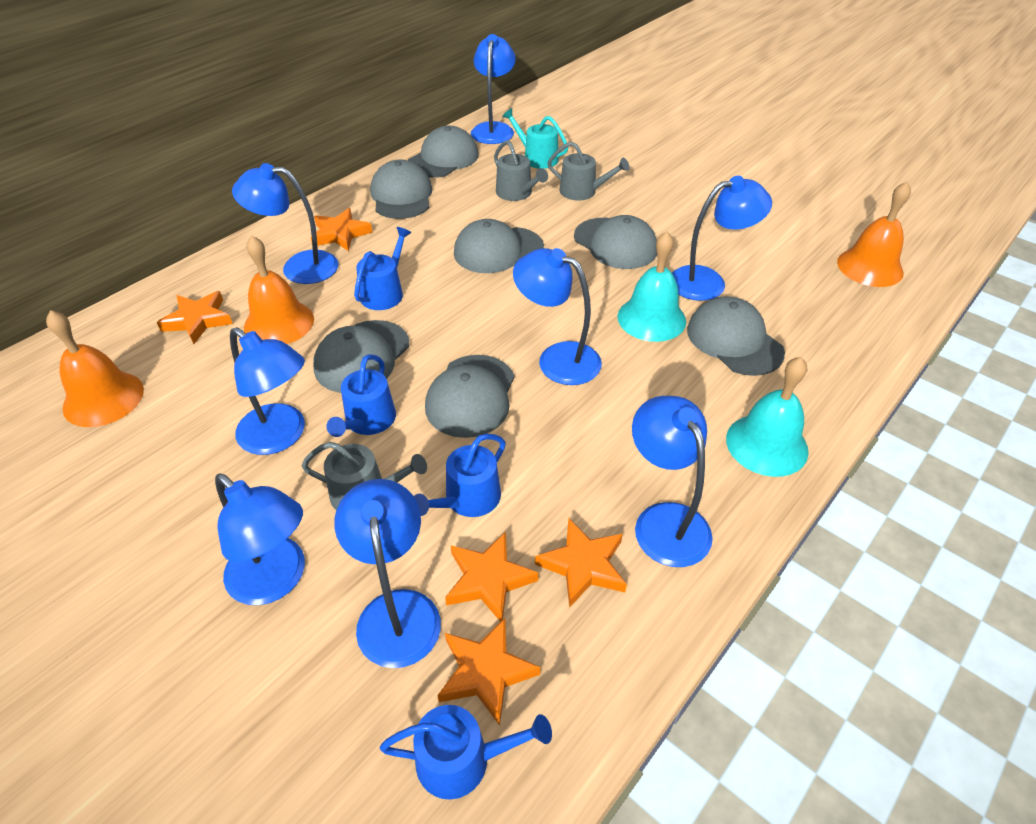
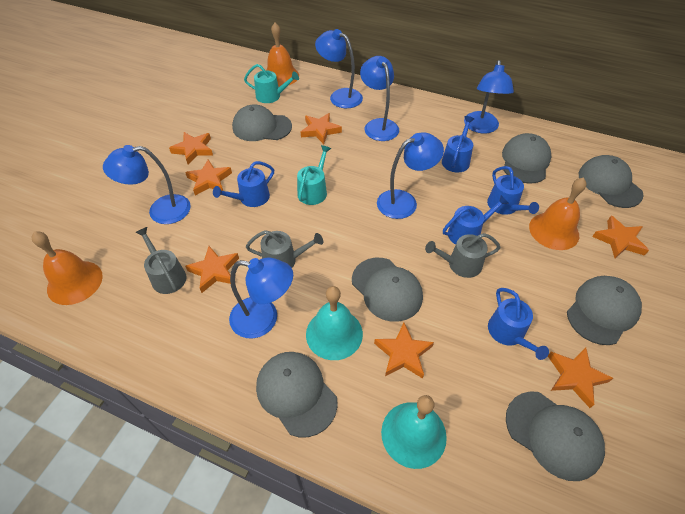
blue lamp: [215,473,305,605] [230,327,305,455] [232,163,338,284] [334,479,441,668] [471,34,516,144] [513,248,602,385] [632,396,713,567] [672,176,772,301] = 8 -> [103,145,191,224] [229,257,293,338] [315,29,363,108] [360,56,399,141] [377,132,444,219] [464,60,514,133] = 6
blue watering can: [327,354,396,437] [354,227,411,310] [380,705,552,800] [414,434,506,517] = 4 -> [213,161,274,207] [442,116,474,172] [443,195,508,245] [487,166,539,215] [488,288,549,360] = 5
orange star: [157,291,233,344] [311,208,373,251] [437,618,541,726] [445,532,539,622] [535,518,627,608] = 5 -> [169,132,213,165] [185,159,232,195] [185,246,239,293] [301,113,342,144] [374,323,434,379] [548,347,613,408] [592,216,649,258] = 7
turquoise watering can: [502,108,568,169] = 1 -> [244,64,299,103] [297,145,331,205] = 2

